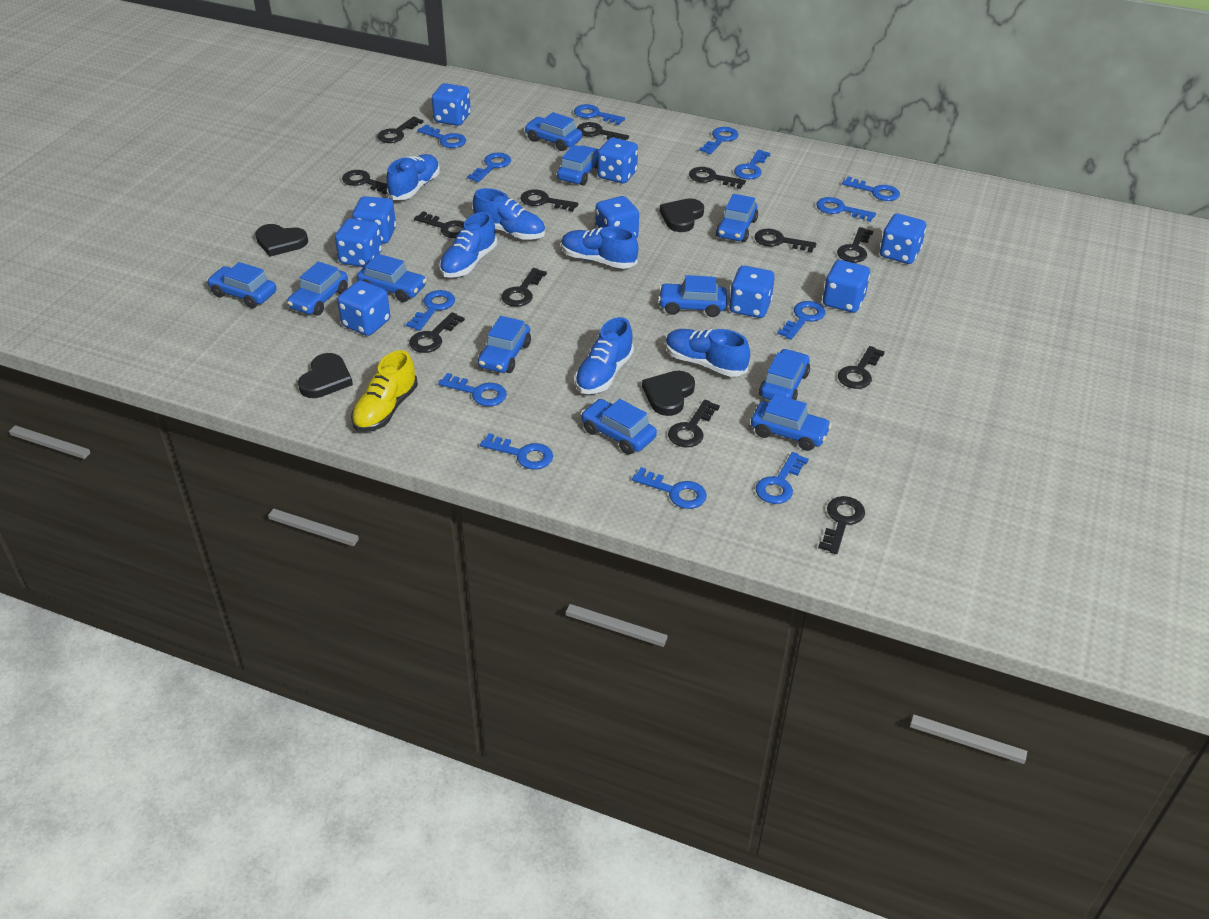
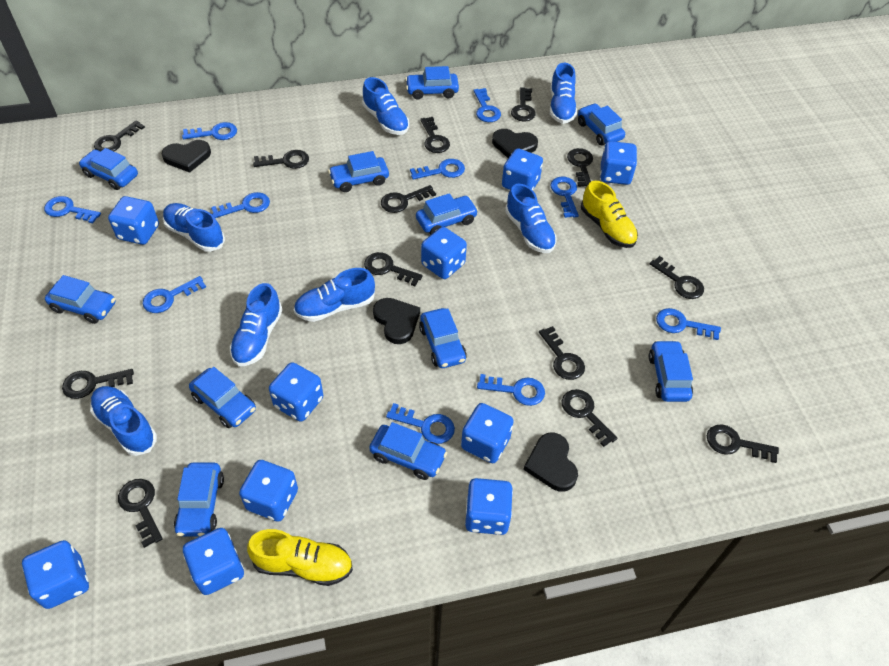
blue dice: [335,218,382,267] [337,280,390,336] [352,196,396,243] [432,83,471,126] [595,196,639,238] [598,137,638,184] [729,266,775,318] [823,260,870,313] [880,214,926,264] = 9 -> [22,540,89,609] [108,196,159,245] [183,528,244,595] [239,460,298,522] [269,362,323,422] [421,227,467,279] [461,403,514,463] [465,478,513,535] [502,148,543,190] [600,141,637,185] = 10
blue key: [406,290,455,331] [417,124,466,148] [438,373,507,406] [467,153,511,182] [480,433,553,469] [574,104,625,125] [632,467,707,509] [699,127,738,154] [734,150,770,179] [756,452,809,504] [777,301,825,340] [816,197,876,222] [842,176,900,201] = 13 -> [44,196,101,223] [143,276,206,313] [182,122,237,140] [211,192,270,218] [386,403,455,444] [410,159,465,180] [474,88,501,122] [477,374,545,406] [550,177,579,218] [656,308,721,340] = 10
blue shoe: [387,154,440,200] [439,212,497,278] [473,188,545,240] [561,226,638,269] [575,317,634,394] [665,329,750,377] = 6 -> [90,386,157,456] [163,203,225,252] [230,283,283,366] [294,268,375,322] [362,77,409,135] [505,184,557,253] [550,63,577,124] = 7
yellow shoe: [351,350,418,432] = 1 -> [247,529,353,586] [581,181,638,248] = 2

